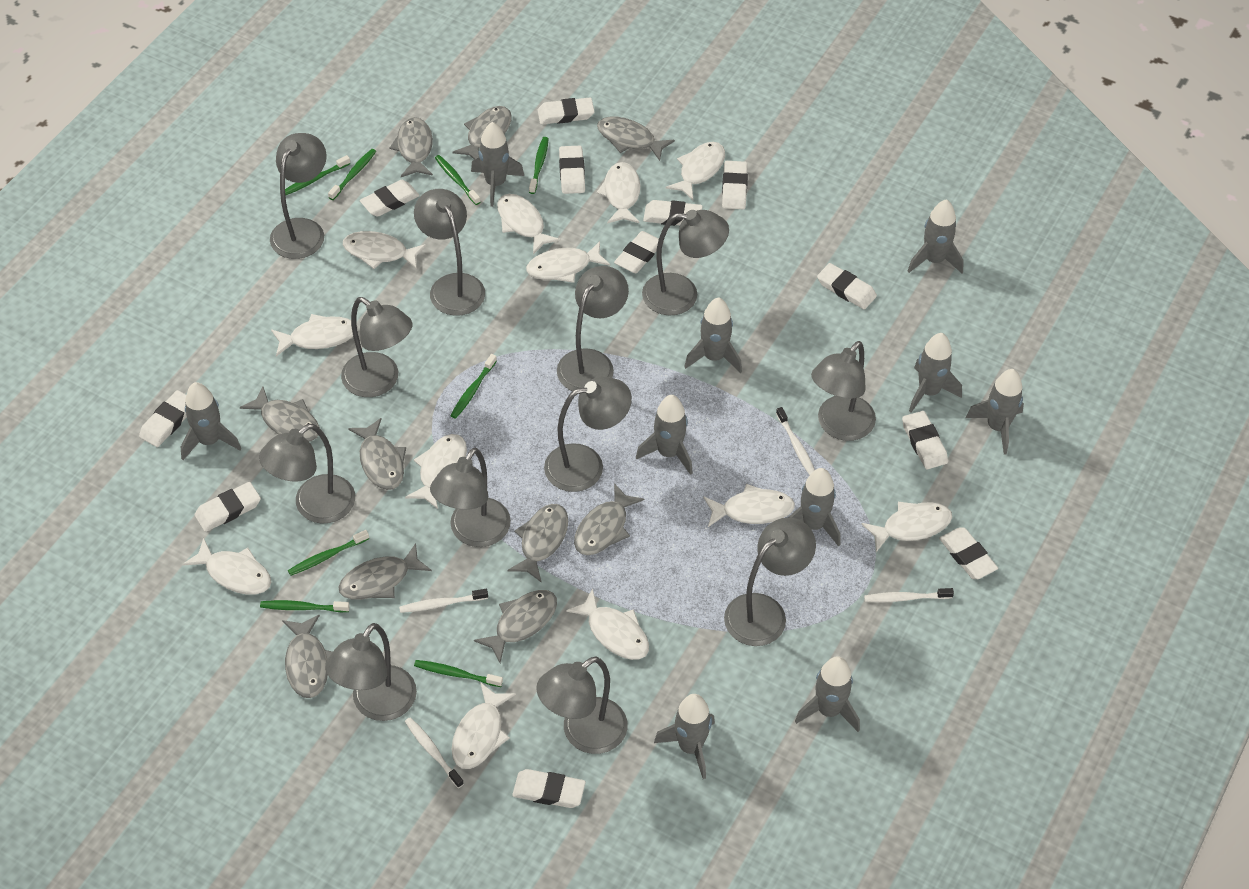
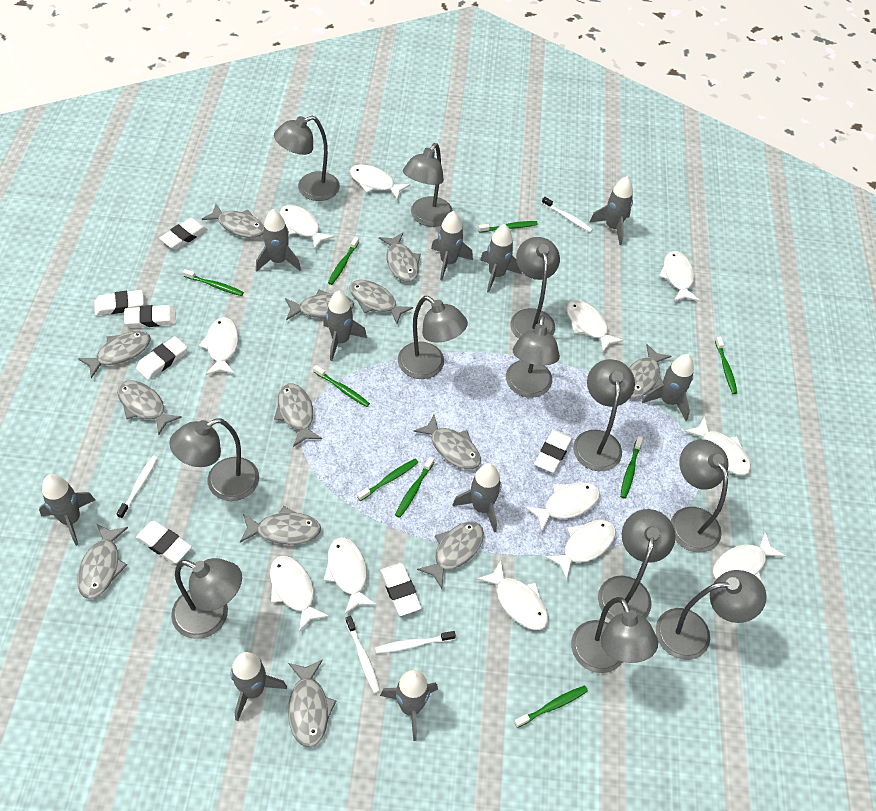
green toothbrush: [260,600,350,612] [285,155,351,196] [288,530,369,576] [328,149,376,200] [414,660,503,687] [435,155,480,205] [450,354,497,419] [529,137,549,194] = 8 -> [183,269,244,296] [313,365,370,407] [328,237,359,285] [357,459,418,501] [395,456,434,518] [478,221,538,233] [514,685,588,728] [620,436,643,499] [715,337,737,394] = 9
grey fish: [240,386,320,442] [282,614,332,698] [338,543,432,600] [348,418,406,490] [389,117,433,177] [453,106,511,159] [474,590,557,663] [507,504,568,582] [574,483,644,555] [597,117,675,161] = 10 -> [77,523,128,599] [78,331,151,378] [117,380,182,435] [202,204,264,238] [240,506,321,545] [274,383,322,447] [285,290,354,320] [288,660,336,748] [349,280,413,324] [379,233,421,282] [414,415,481,469] [417,522,484,589] [629,344,671,398] = 13
white eraser: [139,390,187,447] [194,482,261,532] [360,180,420,217] [512,769,586,808] [538,98,595,124] [559,146,585,194] [614,231,664,273] [643,200,703,226] [722,161,748,209] [817,263,877,309] [902,411,948,469] [939,527,998,579] = 12 -> [94,290,144,316] [124,305,176,328] [136,336,187,380] [136,521,192,563] [159,218,207,249] [380,563,422,616] [534,430,573,473] = 7

